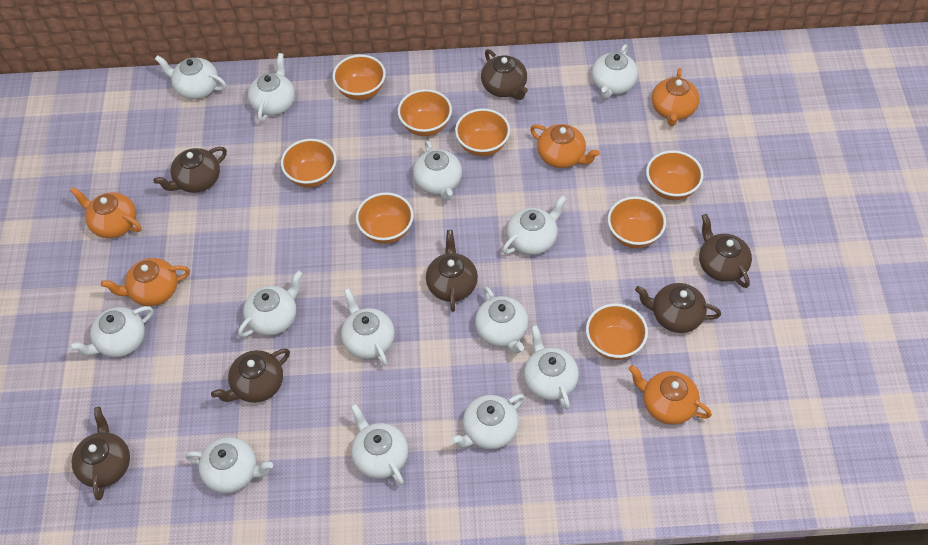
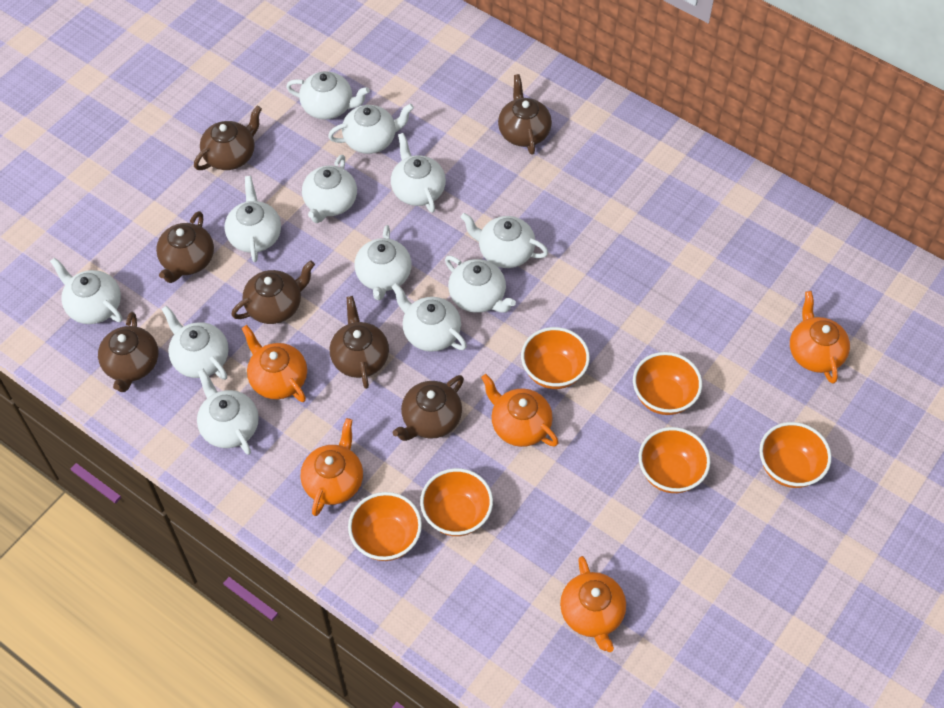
orange bowl: [281,139,337,188] [332,55,386,100] [356,192,414,244] [397,89,452,136] [455,108,510,156] [586,303,648,360] [608,196,666,248] [646,150,704,200] = 8 -> [348,492,422,561] [420,468,493,536] [521,327,590,389] [633,352,702,415] [639,427,710,493] [759,422,832,488] = 6
white teapot: [69,306,153,357] [155,55,226,99] [185,437,273,493] [238,271,303,337] [248,53,295,122] [341,288,395,366] [351,404,408,485] [413,140,462,200] [450,394,525,449] [475,286,529,354] [503,195,567,255] [524,325,579,409] [592,44,638,99] = 13 -> [50,257,123,324] [162,306,229,380] [197,369,259,455] [224,176,281,262] [286,71,370,120] [302,155,357,223] [328,103,414,154] [355,225,412,300] [391,133,446,213] [392,283,467,352] [445,256,516,313] [460,213,548,268] = 12

